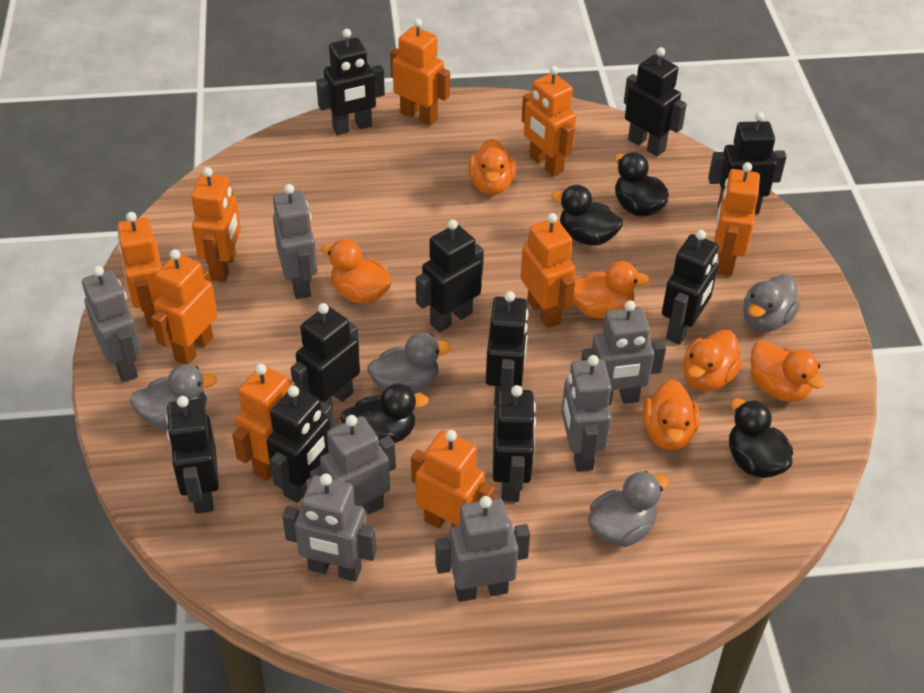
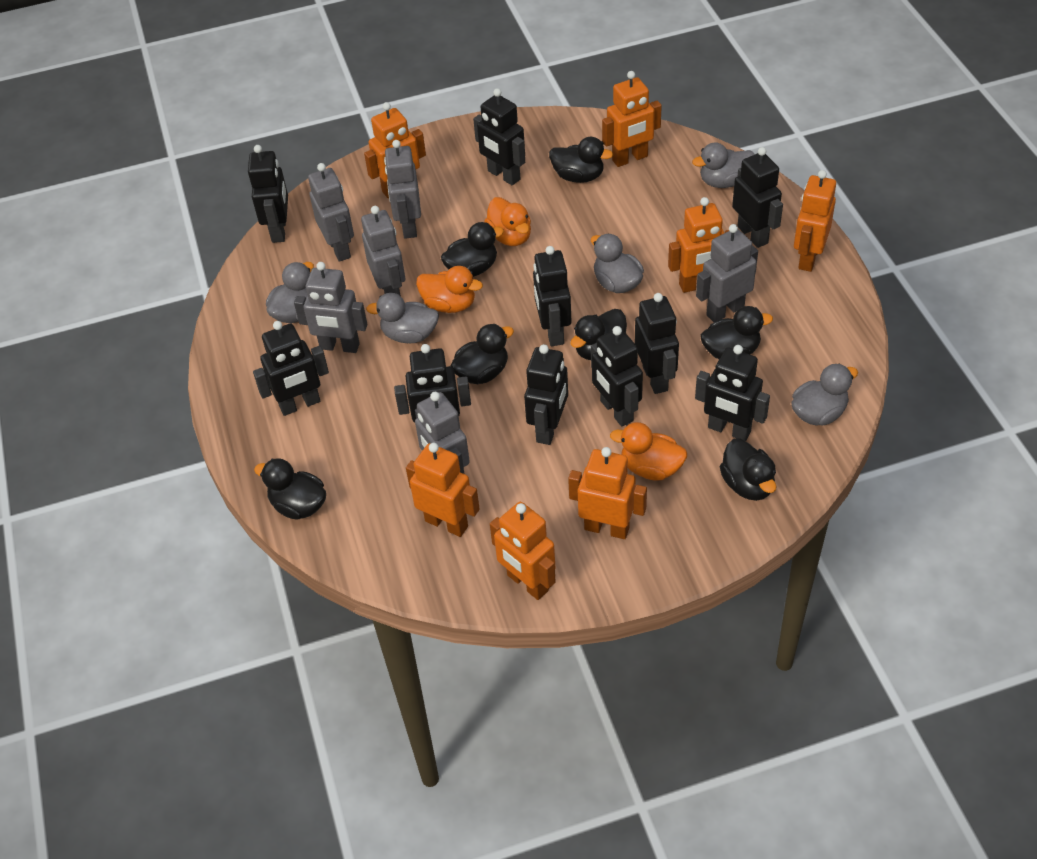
black duck: [340,384,429,443] [551,185,623,246] [614,152,669,217] [729,398,793,478] = 4 -> [254,458,326,520] [441,222,504,277] [451,324,514,384] [549,137,613,183] [571,309,627,360] [700,306,773,359] [720,438,777,501] = 7
grey duck: [129,364,217,429] [367,333,451,394] [588,471,669,547] [743,274,800,332] = 4 -> [266,262,314,323] [366,293,439,343] [591,233,644,293] [692,142,755,188] [791,363,858,426] = 5
grey robot: [82,266,141,382] [273,184,317,299] [282,474,377,582] [310,415,396,514] [435,496,530,602] [561,355,612,472] [581,300,666,406] = 7 -> [294,262,367,353] [308,163,354,262] [361,206,405,296] [384,140,421,239] [415,392,470,474] [696,224,758,322] = 6
orange duck: [321,239,392,304] [468,139,516,195] [573,261,650,318] [643,379,700,450] [683,330,742,391] [750,340,825,402] = 6 -> [416,266,483,313] [484,197,531,246] [610,422,687,480] = 3
orange robot: [117,212,162,328] [151,249,217,364] [191,167,241,282] [232,364,295,481] [390,18,450,126] [411,430,495,529] [520,213,575,328] [521,66,576,176] [714,162,760,276] = 9 -> [364,102,426,198] [406,443,480,537] [490,502,556,600] [568,447,647,539] [602,71,662,167] [668,197,729,293] [794,170,836,272] = 7

